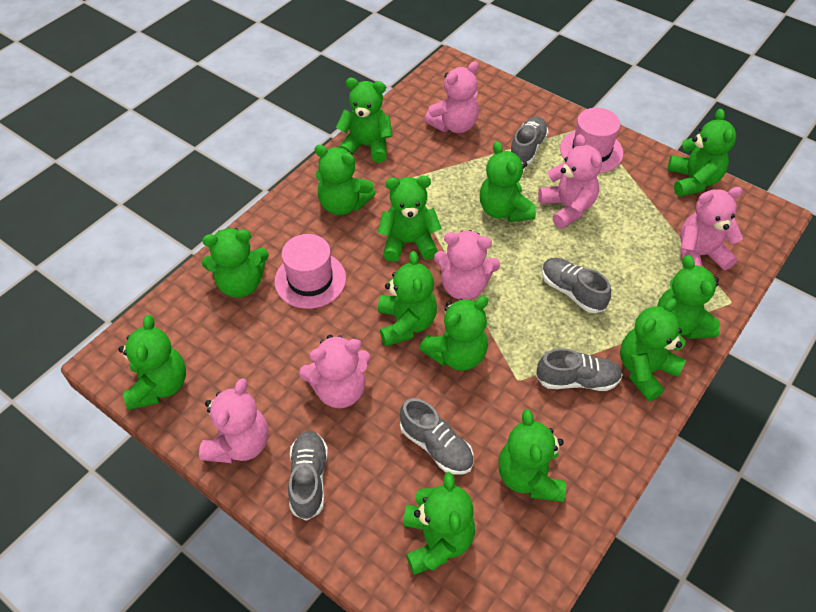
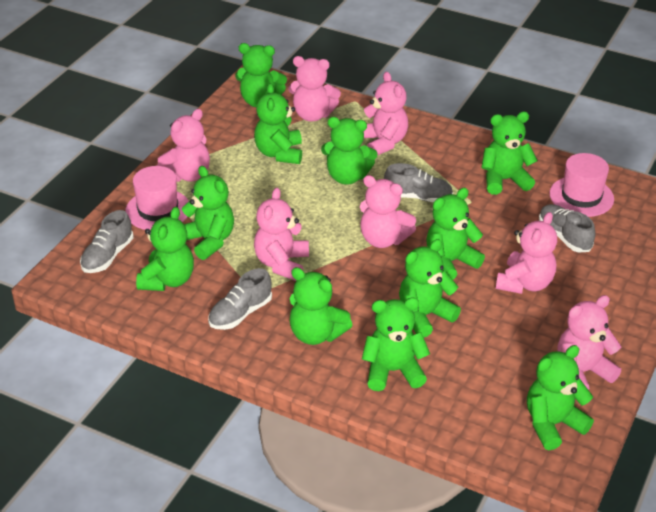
green teddy bear: [118,315,186,410] [202,228,269,298] [314,145,375,215] [336,78,393,163] [378,176,442,262] [378,251,437,346] [403,472,475,575] [419,296,489,371] [480,141,536,222] [498,409,566,502] [620,299,686,401] [657,255,720,339] [668,109,737,197] = 13 -> [136,207,194,291] [182,166,234,260] [235,43,287,107] [254,83,302,164] [289,267,352,345] [321,117,378,185] [362,298,430,391] [399,239,461,337] [426,188,485,280] [481,112,538,195] [527,345,594,450] = 11
grey shoe: [288,431,328,521] [400,398,474,474] [510,117,548,165] [536,348,623,391] [542,258,611,313] = 5 -> [80,210,134,273] [208,268,272,330] [384,163,453,202] [539,204,595,252] = 4
pink teddy bear: [199,378,269,463] [299,335,370,408] [424,61,479,133] [434,230,500,300] [538,134,602,229] [680,187,743,270] = 6 -> [157,109,210,182] [254,188,309,281] [288,56,341,121] [360,175,416,248] [364,72,408,156] [496,212,557,294] [558,295,621,390] = 7

